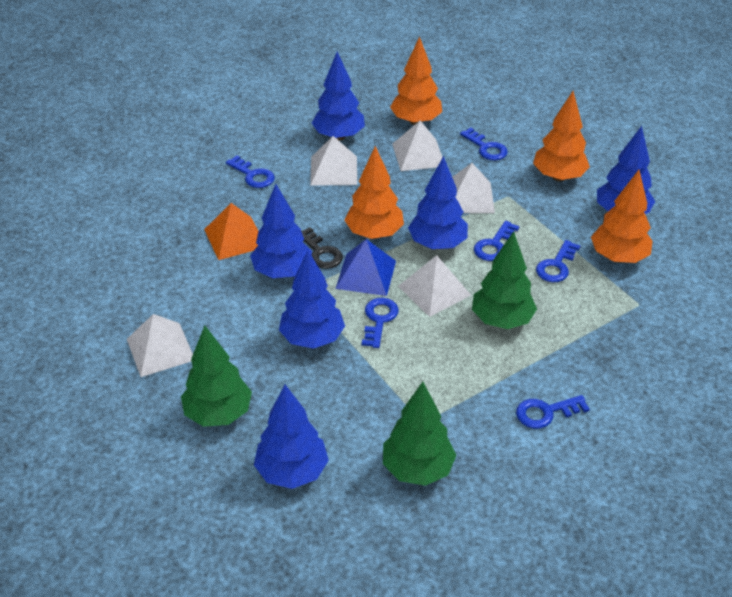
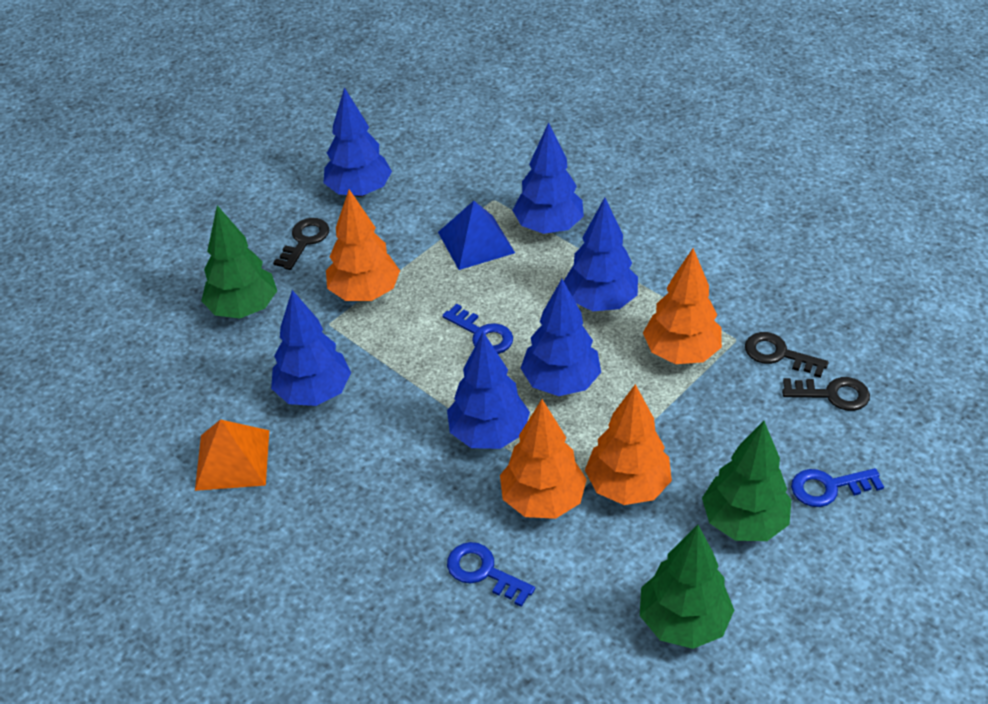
black key: [301,227,343,269] = 1 -> [273,218,329,270] [745,332,829,378] [782,377,870,411] = 3
blue key: [226,156,275,188] [362,298,399,348] [460,128,508,160] [474,221,519,261] [516,395,590,429] [536,240,580,282] = 6 -> [442,304,513,354] [447,542,535,607] [791,468,884,507] = 3
white pyramid: [127,314,193,377] [310,136,357,186] [392,121,443,171] [398,255,471,317] [452,163,495,213] = 5 -> none = 0

